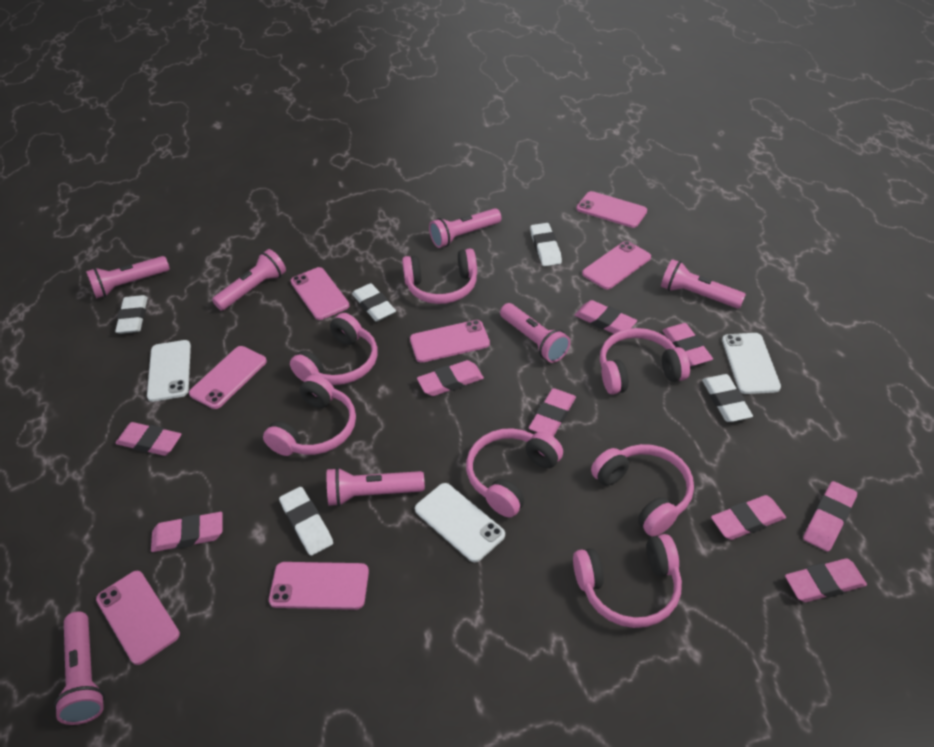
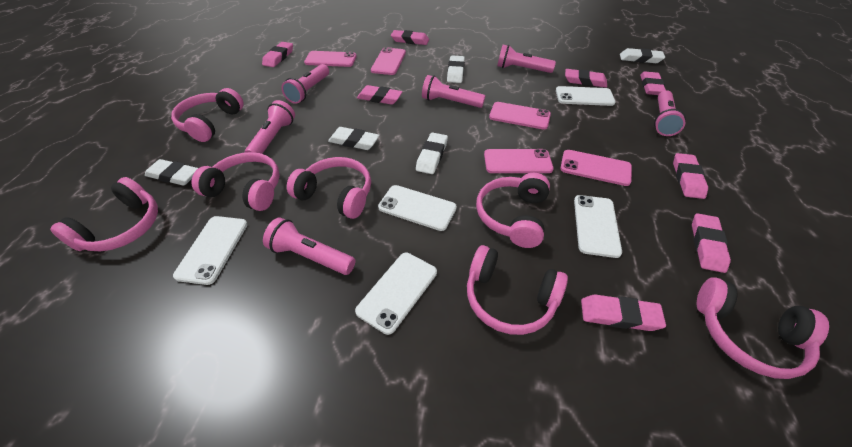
pink eraser: [116,422,181,456] [151,512,223,552] [417,360,484,396] [529,388,576,436] [575,300,637,334] [662,323,713,366] [711,495,786,540] [785,558,867,602] [803,481,857,552] = 9 -> [262,42,293,67] [357,85,403,105] [391,30,429,45] [565,69,607,88] [581,295,666,331] [640,71,666,95] [673,153,708,199] [692,213,731,273] = 8
pink flashlight: [54,612,105,725] [86,256,170,298] [212,249,286,311] [327,467,425,507] [429,208,501,248] [500,303,570,363] [661,259,746,309] = 7 -> [245,100,295,154] [263,217,355,275] [282,64,329,104] [422,75,485,108] [497,45,556,73] [654,90,686,136] = 6
pink phone: [96,571,180,665] [189,346,267,409] [269,562,369,610] [291,267,350,320] [410,320,490,363] [577,191,647,228] [582,241,651,289] = 7 -> [304,51,357,67] [371,47,406,75] [484,149,554,173] [489,102,551,130] [560,150,632,186] = 5
white phone: [147,340,191,402] [415,483,505,562] [722,333,781,394] = 3 -> [173,216,248,285] [355,253,437,335] [378,185,457,231] [556,86,616,106] [574,195,622,258] = 5

